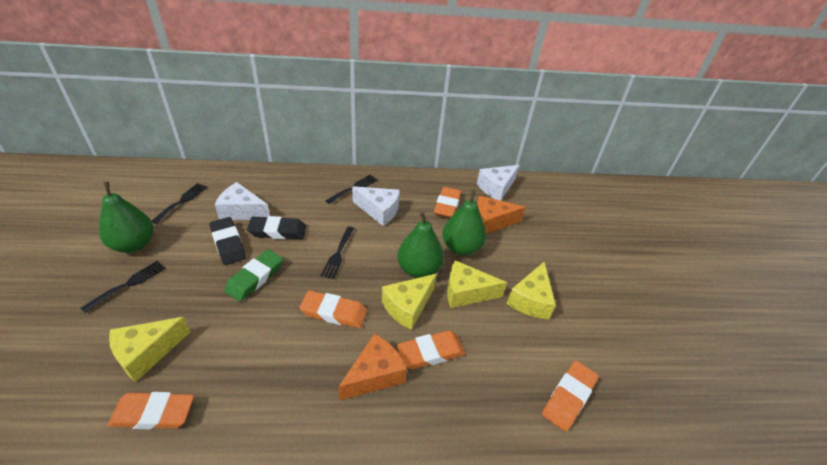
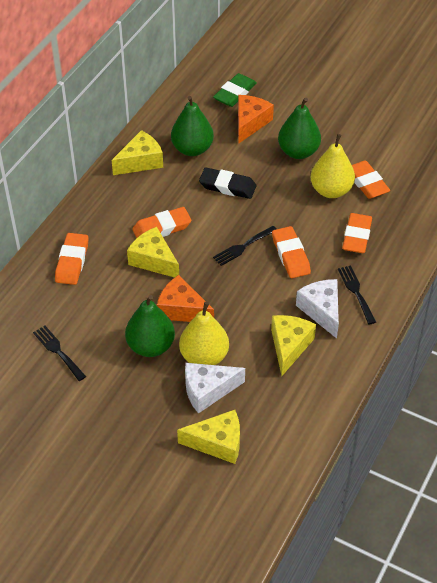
black eraser: [209,217,246,265] [247,216,306,239] = 2 -> [199,168,256,199] = 1
black fork: [80,261,165,313] [152,183,207,224] [321,226,355,279] [325,175,378,204] = 4 -> [33,326,86,381] [213,226,276,266] [338,265,376,324] = 3
white cheese: [215,182,270,220] [352,186,400,226] [477,165,520,201] = 3 -> [185,363,245,414] [296,279,339,339] = 2
yellow pear: none = 0 -> [179,302,229,365] [311,134,355,198] = 2

